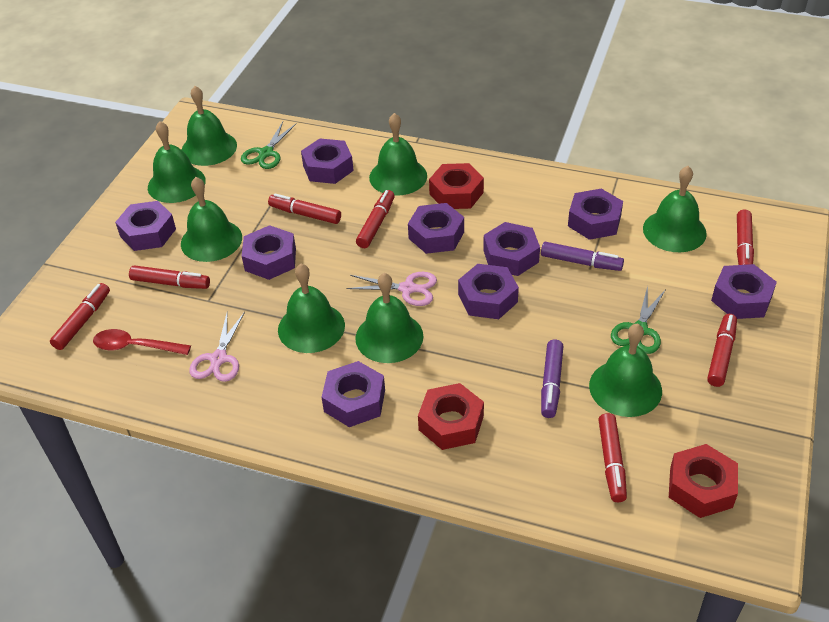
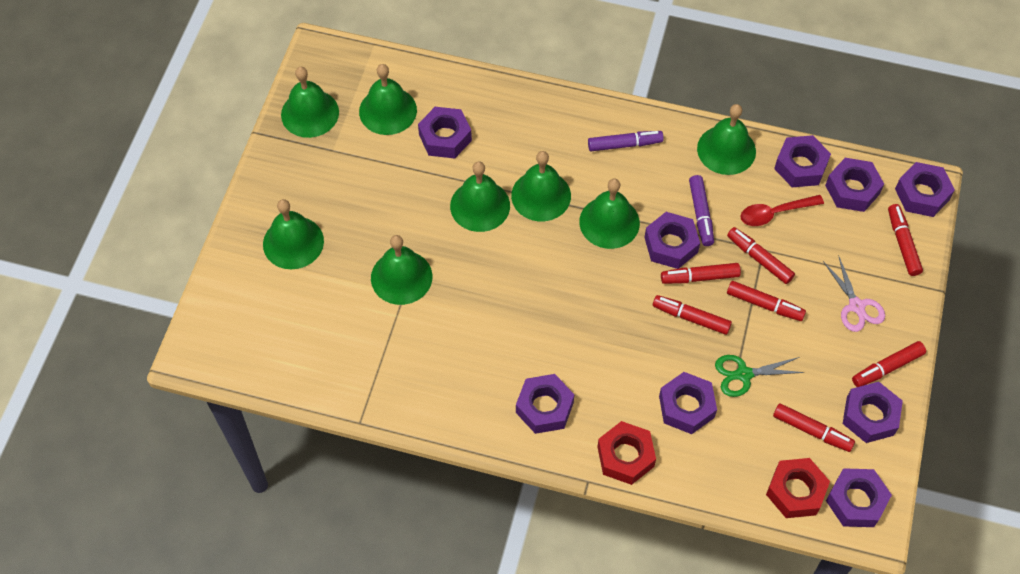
green scissors: [241,122,296,169] [611,286,666,354] = 2 -> [715,355,805,397] = 1
pink scissors: [189,312,245,382] [347,272,437,306] = 2 -> [823,255,885,332] = 1
red nut: [418,383,484,450] [429,163,484,209] [669,444,738,518] = 3 -> [597,421,656,485] [766,458,830,518] = 2

